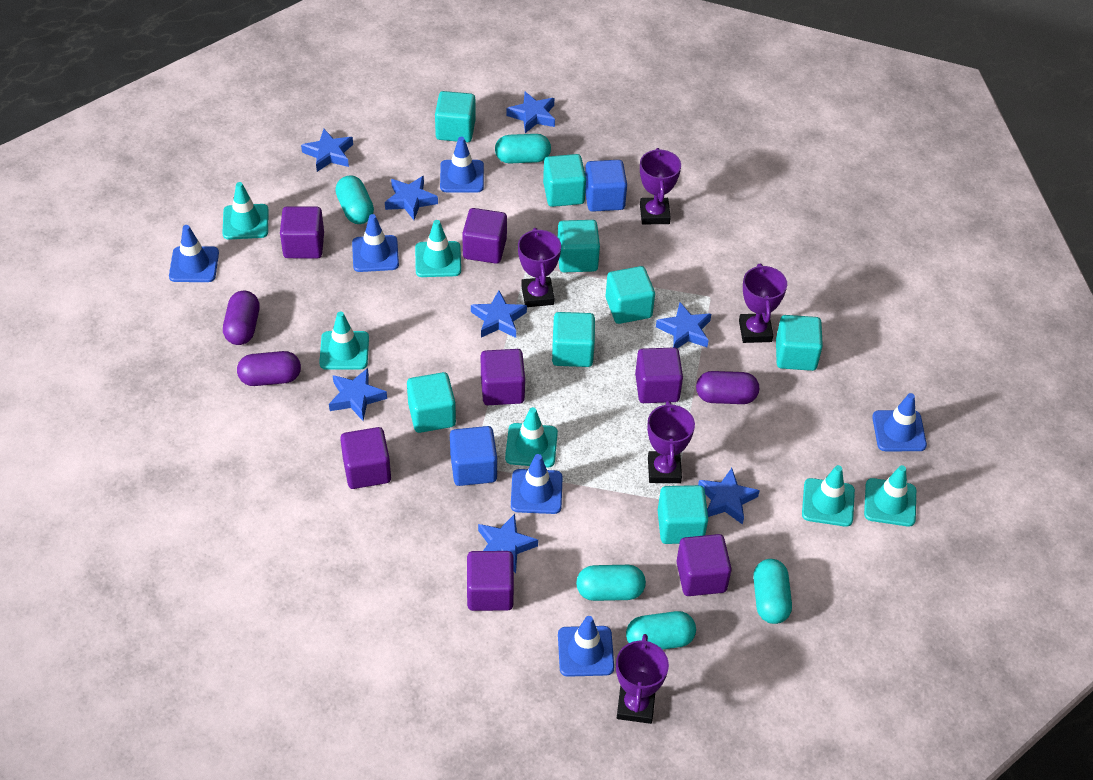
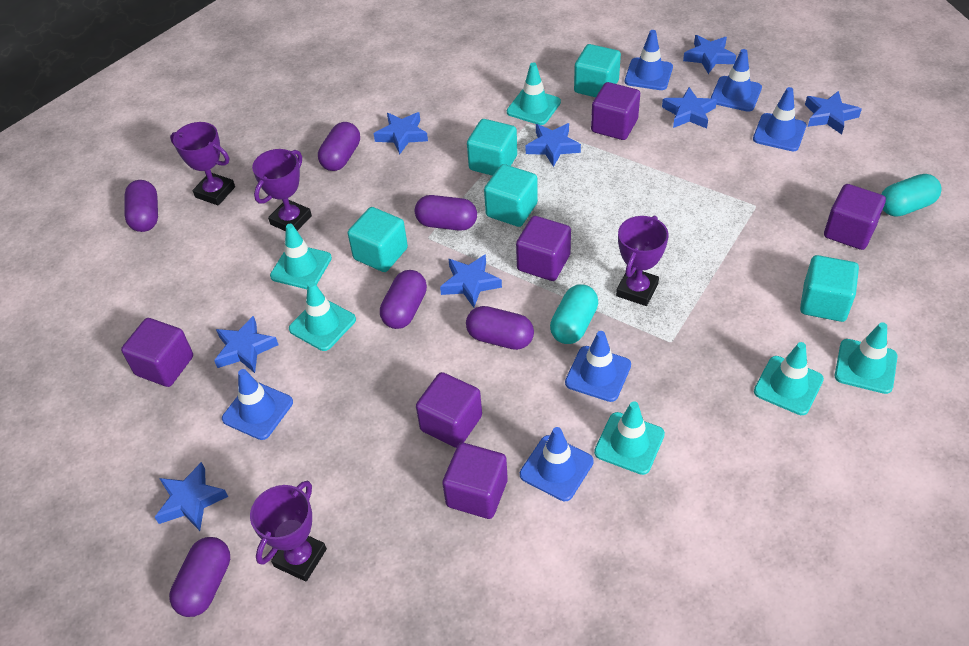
blue cube: [450,426,497,486] [585,160,627,212] = 2 -> none = 0
purple capsule: [223,291,260,345] [237,351,301,386] [696,371,759,404] = 3 -> [124,180,158,232] [169,537,230,617] [318,122,360,171] [380,270,427,329] [415,195,477,231] [466,306,534,350] = 6
purple cube: [280,206,324,258] [340,427,391,489] [462,208,507,264] [467,551,514,611] [481,349,525,405] [635,347,683,403] [676,534,732,596] = 7 -> [121,318,193,387] [416,372,482,448] [442,443,508,519] [516,216,571,281] [591,82,640,140] [824,184,886,250] = 6
purple trophy: [518,228,561,307] [616,634,669,724] [640,148,681,224] [647,401,695,483] [739,264,787,343] = 5 -> [170,122,235,206] [250,481,327,582] [252,149,312,231] [616,215,669,306] = 4
turquoise capsule: [335,175,374,224] [495,134,551,163] [576,565,646,601] [626,611,696,650] [753,559,792,624] = 5 -> [550,284,598,344] [881,174,941,217] = 2
turquoise cube: [407,372,456,433] [435,91,476,142] [543,154,586,207] [552,312,595,367] [558,220,600,272] [606,266,655,324] [658,485,708,544] [776,315,823,371] = 8 -> [348,207,408,272] [467,119,517,176] [484,164,538,227] [574,44,621,97] [800,255,859,322] = 5

